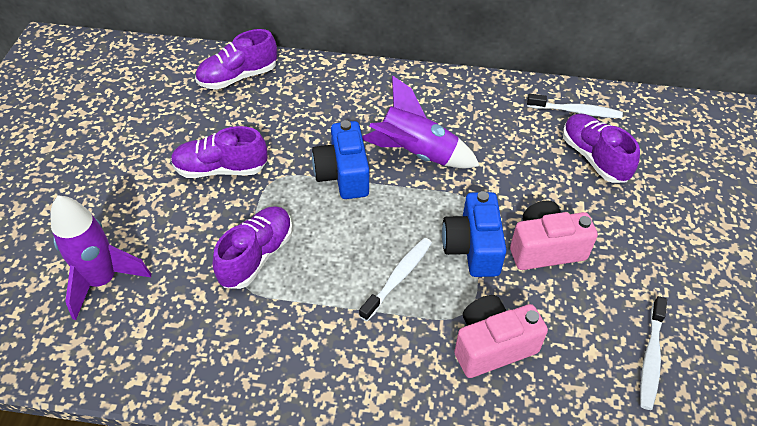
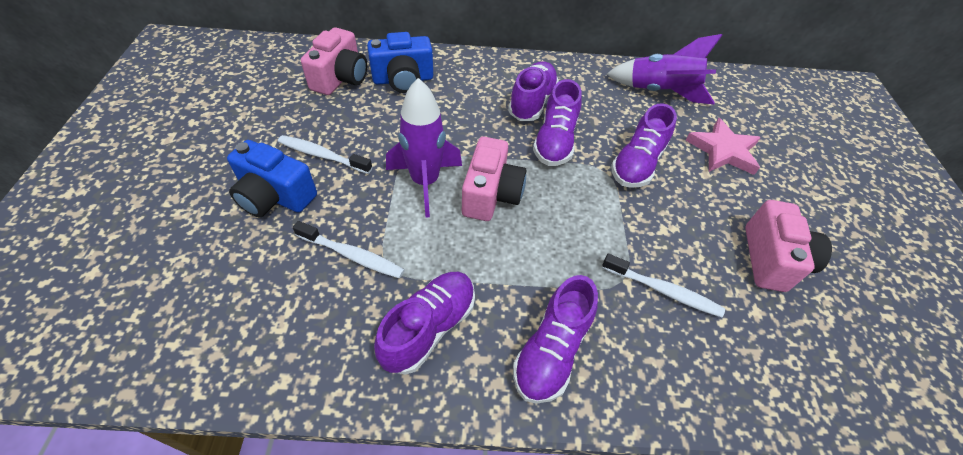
pink camera: [454,295,548,378] [510,201,598,270] = 2 -> [301,28,367,95] [462,137,527,221] [745,200,832,292] = 3
pink star: none = 0 -> [685,118,761,175] = 1
purple shoe: [171,126,268,178] [195,29,277,89] [213,206,293,289] [563,113,640,183] = 4 -> [374,272,475,375] [508,61,559,121] [513,275,598,404] [533,79,582,166] [611,104,677,188] = 5

